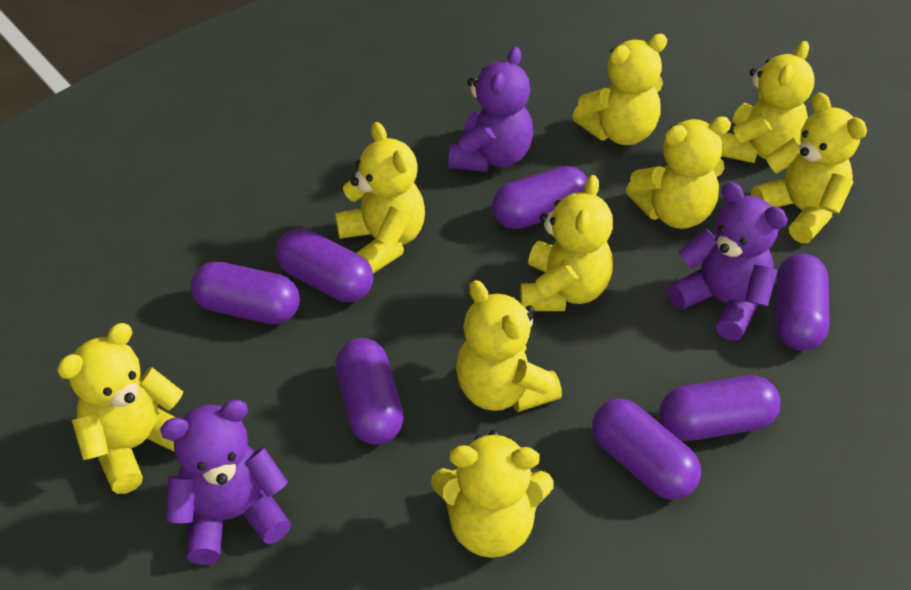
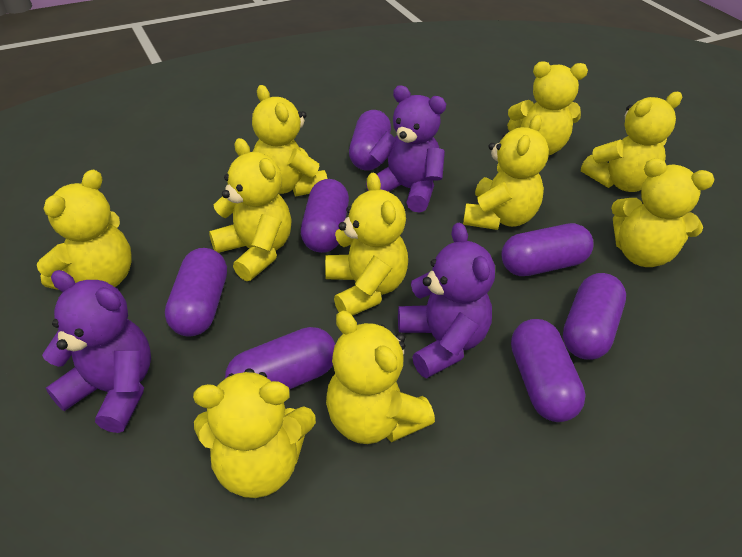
yellow teddy bear: [57,323,183,494] [335,122,425,274] [431,430,553,558] [456,280,562,412] [520,175,613,311] [572,34,667,145] [626,116,731,229] [720,41,815,163] [751,92,867,243] = 9 -> [37,169,132,290] [193,368,316,498] [209,138,292,281] [252,85,327,196] [325,173,408,316] [326,310,435,444] [463,115,549,230] [507,61,588,155] [581,92,682,192] [611,158,714,267] = 10

